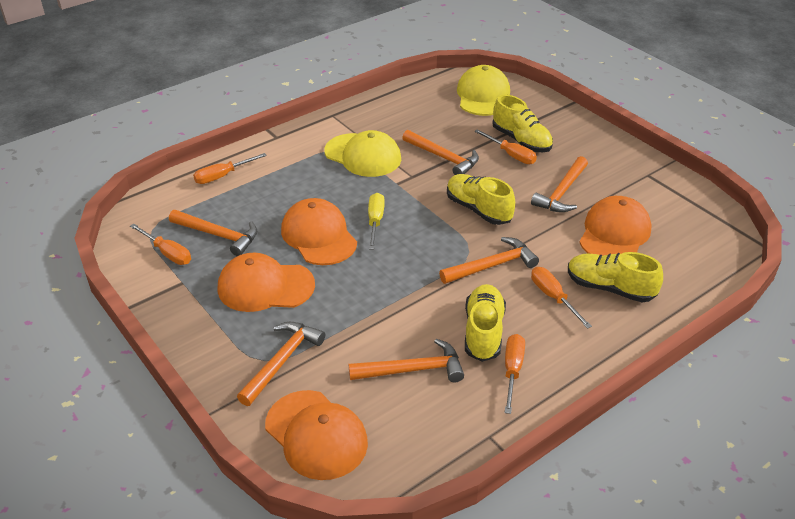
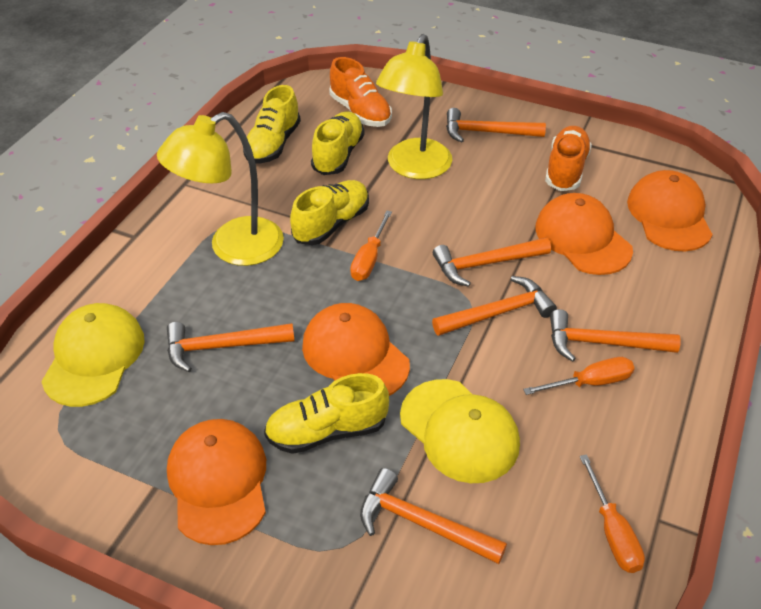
orange screwdriver: [130,224,191,265] [193,153,267,184] [474,129,537,164] [505,334,525,414] [531,267,592,329] = 5 -> [350,211,392,281] [523,357,635,395] [580,454,645,573] = 3
orange shoe: none = 0 -> [329,57,392,127] [545,126,592,191] = 2
yellow lamp: none = 0 -> [157,112,284,266] [376,34,452,179] = 2
yellow screwdriver: [368,193,385,250] = 1 -> none = 0

